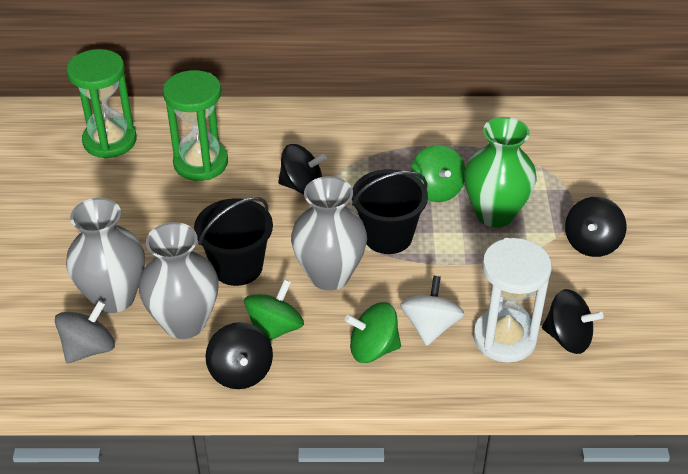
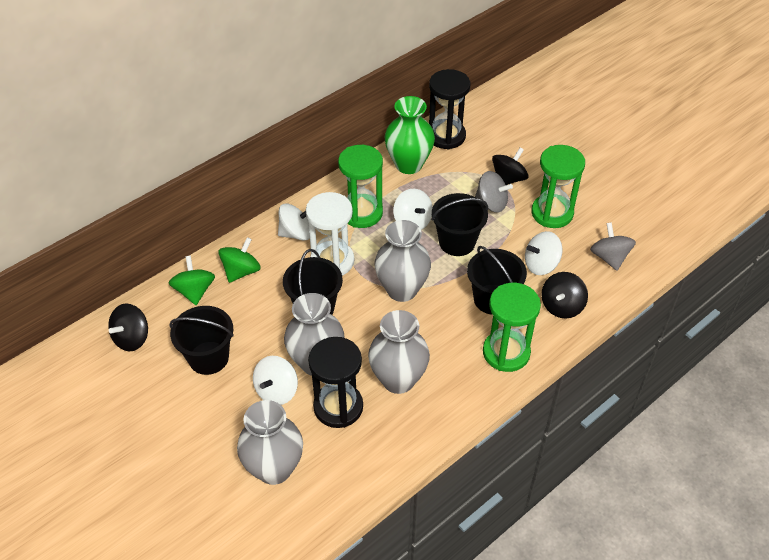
black bucket: [194,197,273,286] [352,169,428,254] = 2 -> [170,306,234,375] [283,249,343,315] [431,193,488,256] [467,246,527,315] = 4
black hourglass: none = 0 -> [308,337,363,428] [429,69,470,149] = 2
black spinning top: [206,322,273,389] [278,144,327,194] [542,289,604,354] [565,197,626,257] = 4 -> [108,303,148,351] [492,147,529,185] [541,272,588,319] = 3
green hourglass: [67,49,136,159] [163,70,228,181] = 2 -> [338,145,383,228] [483,283,541,372] [531,145,585,228] = 3
green spinning top: [244,279,304,341] [345,302,401,363] [411,145,465,202] = 3 -> [169,256,215,305] [218,237,261,283] = 2
grey spinning top: [55,300,115,364] = 1 -> [475,171,513,213] [590,222,636,271] = 2
grey vase: [66,198,145,313] [139,222,219,339] [291,176,367,291] = 3 -> [237,400,303,485] [284,293,345,376] [368,310,430,394] [374,220,431,302] = 4
white spinning top: [400,276,464,345] = 1 -> [253,356,298,405] [278,204,310,241] [393,189,433,230] [525,231,562,275] = 4

